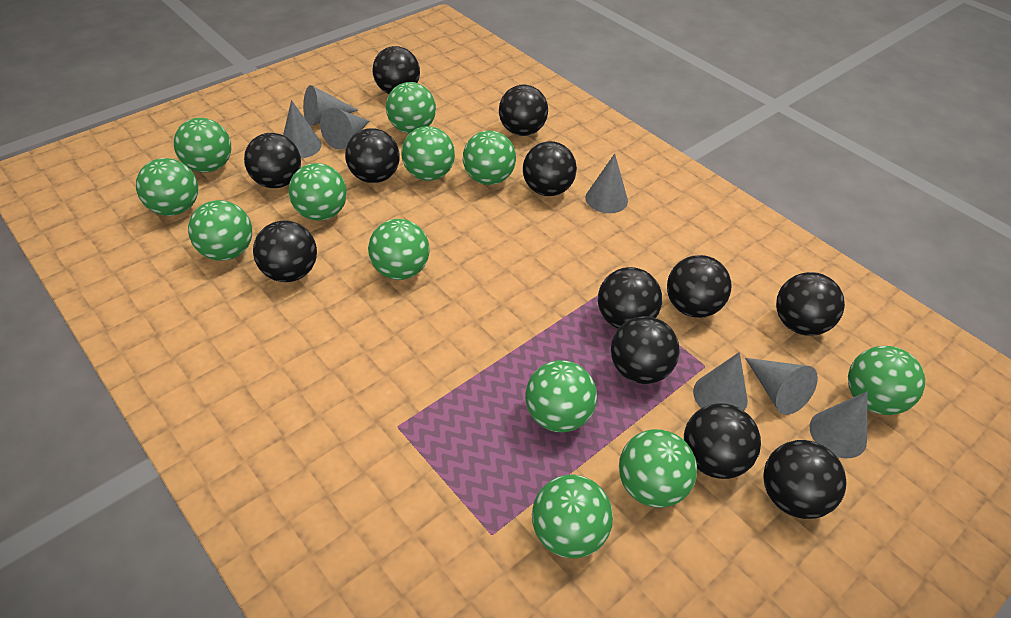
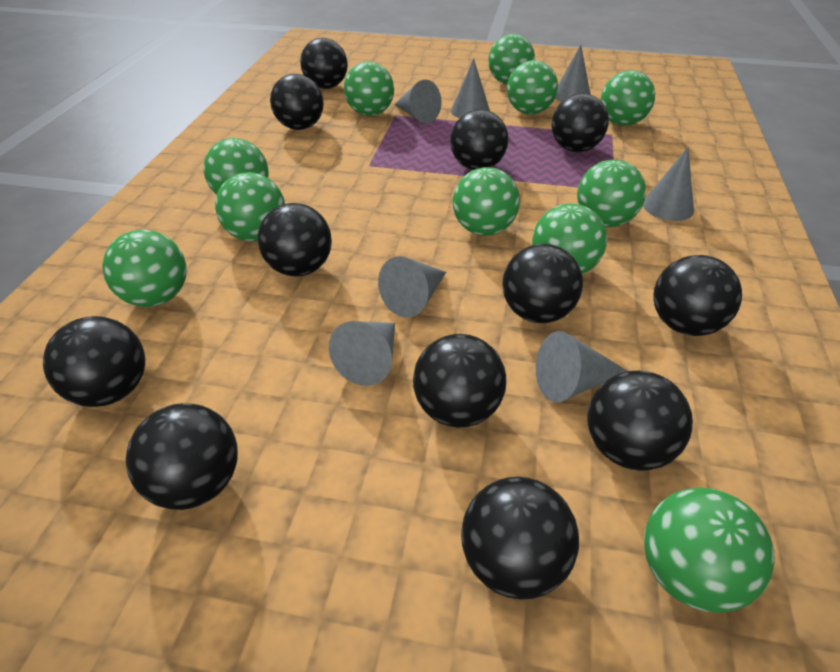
green ball: [136,158,198,216] [173,118,231,172] [188,200,252,261] [288,163,347,221] [368,219,430,280] [386,82,436,134] [401,126,455,181] [463,130,516,185] [525,360,597,432] [532,474,613,558] [619,429,697,508] [848,346,925,415] = 12 -> [102,230,187,307] [204,138,269,195] [215,172,285,242] [344,61,394,116] [453,167,520,236] [488,34,535,84] [507,60,558,114] [532,203,607,274] [577,160,646,227] [601,70,655,126] [644,487,775,613] = 11

